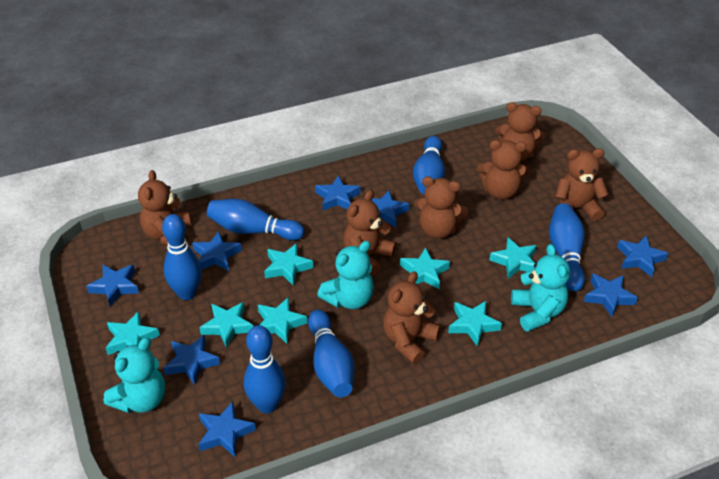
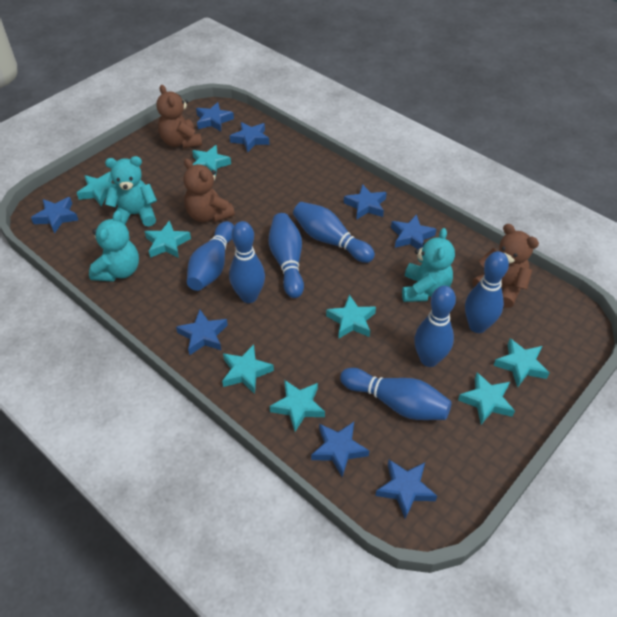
blue bowling pin: [162,214,202,300] [207,199,304,241] [244,325,286,413] [308,310,354,397] [413,136,445,194] [549,203,585,292] = 6 -> [187,221,234,291] [229,221,265,303] [269,213,304,298] [293,202,375,263] [340,368,452,420] [414,286,456,367] [465,251,509,333] = 7
brown teddy bear: [138,170,191,246] [343,190,396,276] [383,271,440,364] [415,177,468,239] [477,140,530,200] [495,102,545,161] [555,148,609,221] = 7 -> [156,85,202,148] [183,158,235,222] [472,224,539,308] = 3
turquoise star: [106,311,160,355] [199,302,253,348] [258,297,307,344] [264,243,313,286] [400,247,450,289] [448,300,502,347] [489,237,537,279] = 7 -> [77,172,116,206] [144,220,191,258] [192,145,231,178] [222,344,274,394] [270,380,325,432] [326,295,376,339] [458,373,515,424] [493,338,549,388] = 8

